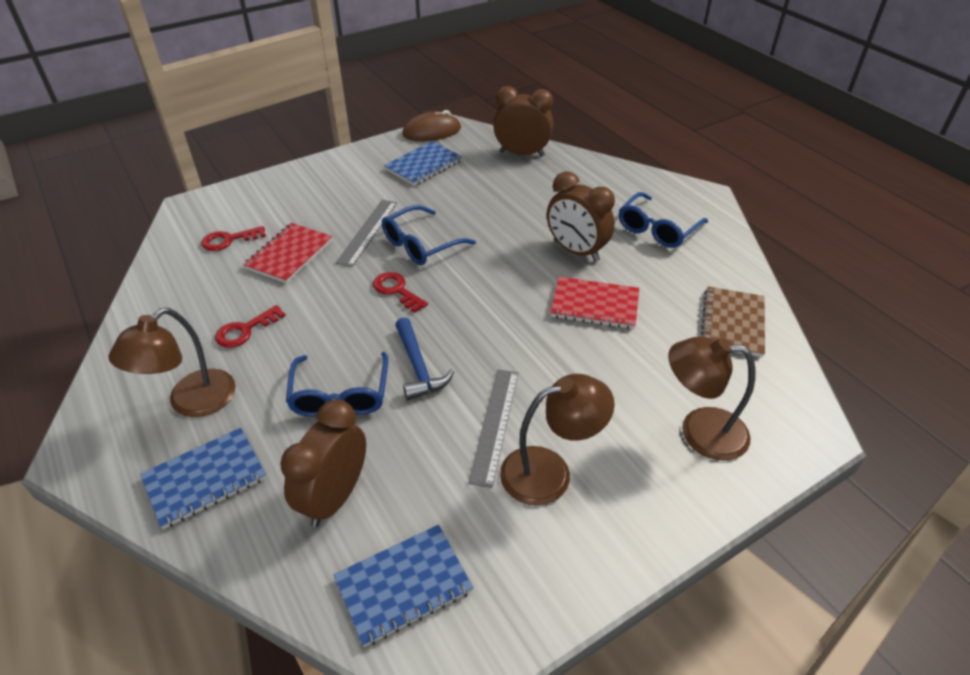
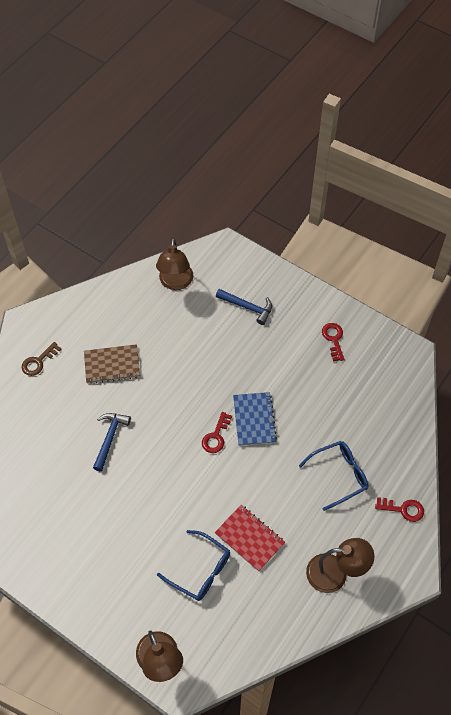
blue glasses: [286,352,388,417] [382,205,476,265] [619,192,708,248] = 3 -> [157,530,230,601] [299,441,368,511] = 2
blue hammer: [395,317,454,400] = 1 -> [93,413,131,471] [216,289,272,325] = 2
blue notebook: [140,428,266,529] [334,525,473,647] [384,141,462,186] = 3 -> [233,392,277,446] = 1
brown clock: [280,399,366,527] [493,86,553,156] [547,171,615,262] = 3 -> none = 0
brown key: none = 0 -> [22,342,61,376] = 1
brown mouse: [403,110,461,141] = 1 -> none = 0
grey ruler: [336,200,397,267] [468,369,519,488] = 2 -> none = 0
red notebook: [243,223,333,283] [550,277,639,329] = 2 -> [215,505,285,571] = 1

